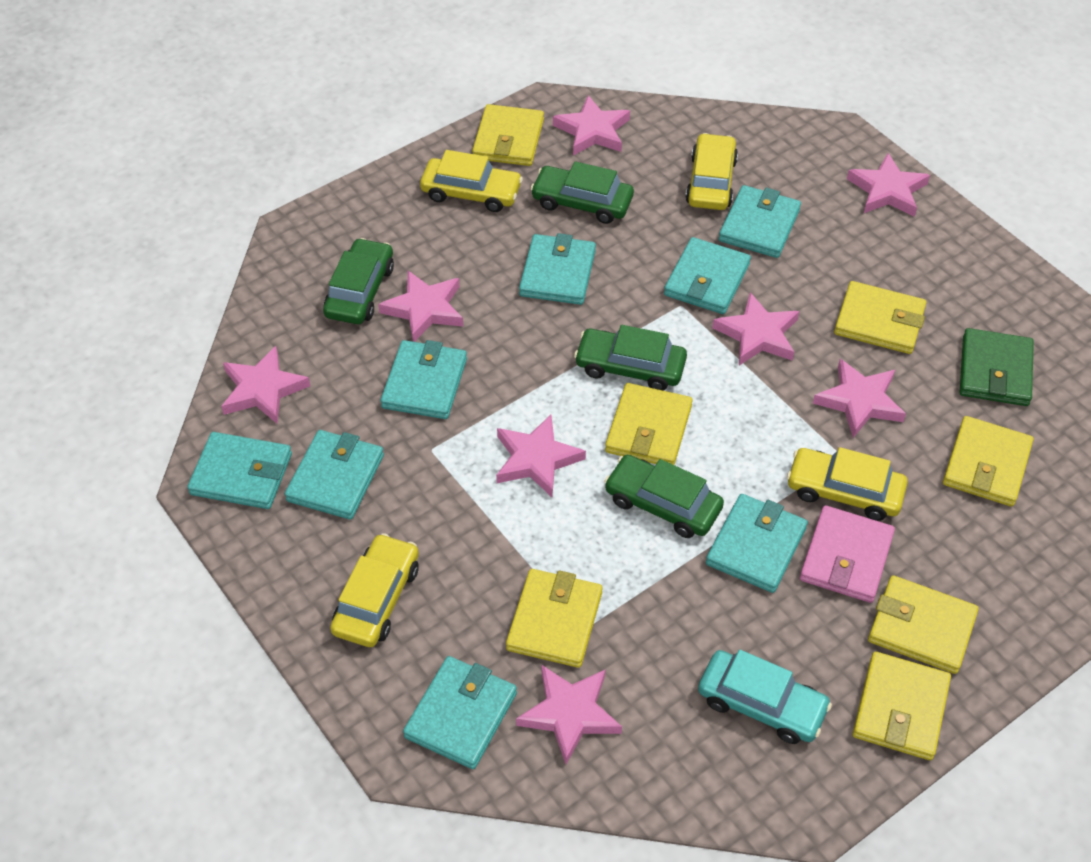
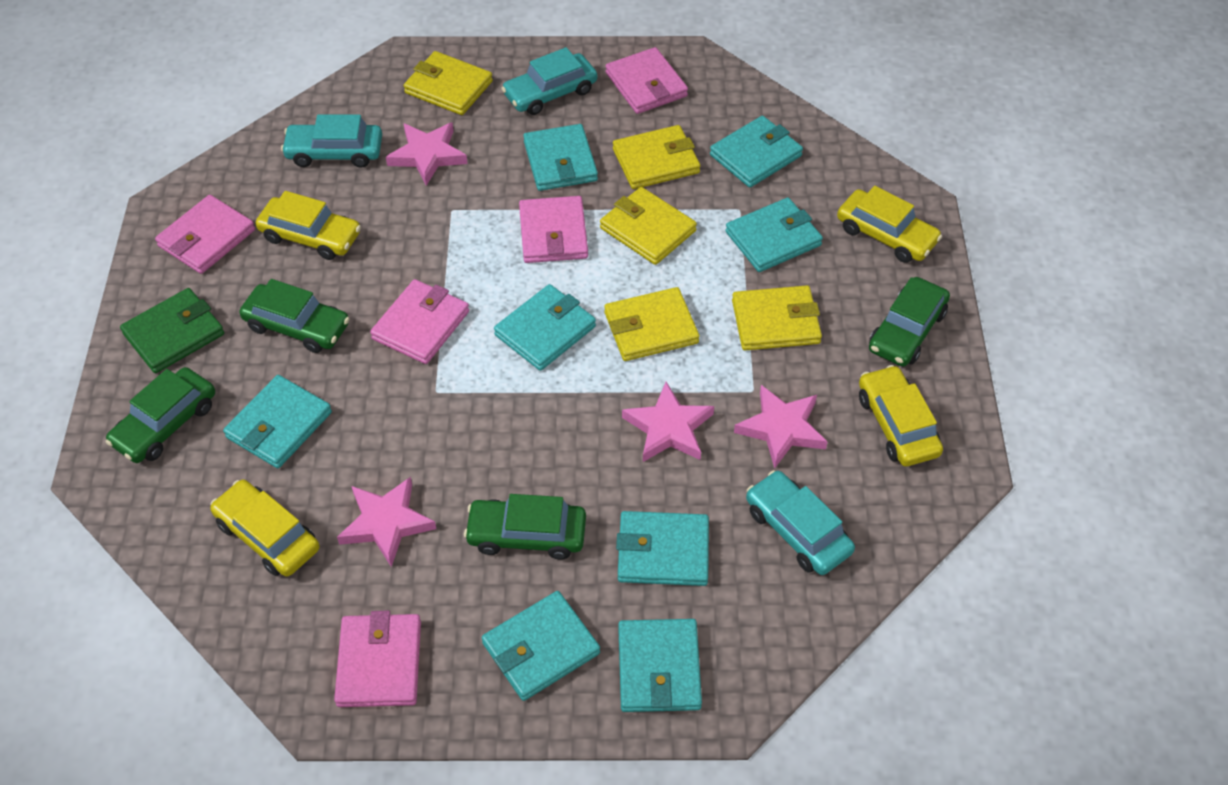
pink star: [221,346,310,424] [378,271,463,342] [496,415,586,497] [516,664,622,764] [553,95,630,156] [712,292,799,365] [813,359,906,438] [847,153,930,217] = 8 -> [337,477,436,567] [386,122,468,186] [622,382,714,462] [734,385,828,469] = 4
pink wallet: [800,505,895,603] = 1 -> [155,195,255,274] [334,611,421,707] [370,279,469,364] [519,196,588,263] [605,47,688,114] = 5
turquoise car: [698,649,832,744] = 1 -> [281,114,382,168] [501,47,597,115] [746,470,855,575] = 3
yellow wallet: [472,104,544,166] [506,569,603,668] [605,383,693,465] [834,281,926,354] [853,651,951,760] [868,575,979,674] [943,416,1033,507] = 7 -> [404,51,493,115] [600,187,697,265] [604,287,699,361] [613,125,700,189] [732,285,822,350] = 5

